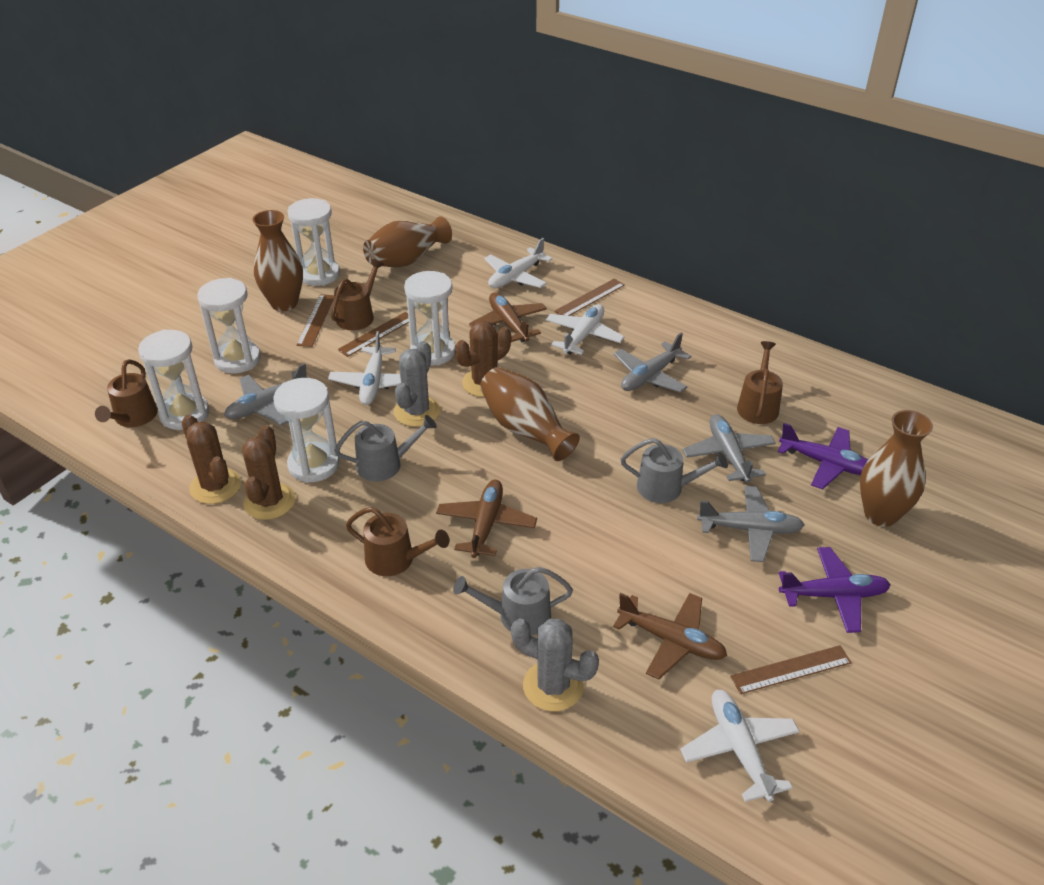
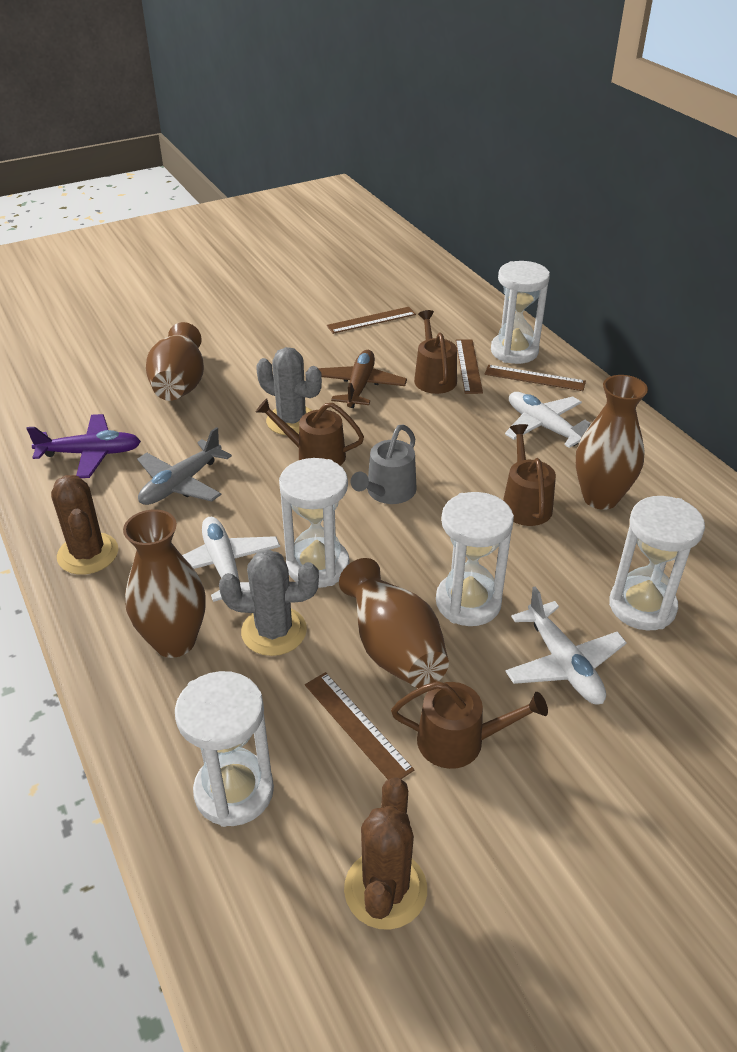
brown cactus: [181,415,241,504] [242,425,295,520] [455,321,511,397] = 3 -> [51,475,118,575] [344,777,427,930] = 2
brown plane: [436,480,537,558] [469,293,547,342] [613,593,727,679] = 3 -> [318,350,407,408] = 1
grey plane: [224,363,308,425] [614,333,691,393] [683,414,776,483] [697,486,804,562] = 4 -> [137,427,232,505] = 1
grey watering can: [335,415,437,482] [453,567,573,635] [620,438,728,503] = 3 -> [351,425,417,504] = 1
purple plane: [778,423,868,489] [779,547,891,633] = 2 -> [26,414,141,478] = 1
white plane: [328,331,401,405] [484,238,553,288] [546,304,625,355] [680,690,800,802] = 4 -> [182,517,280,602] [505,392,591,448] [505,587,627,705] = 3

